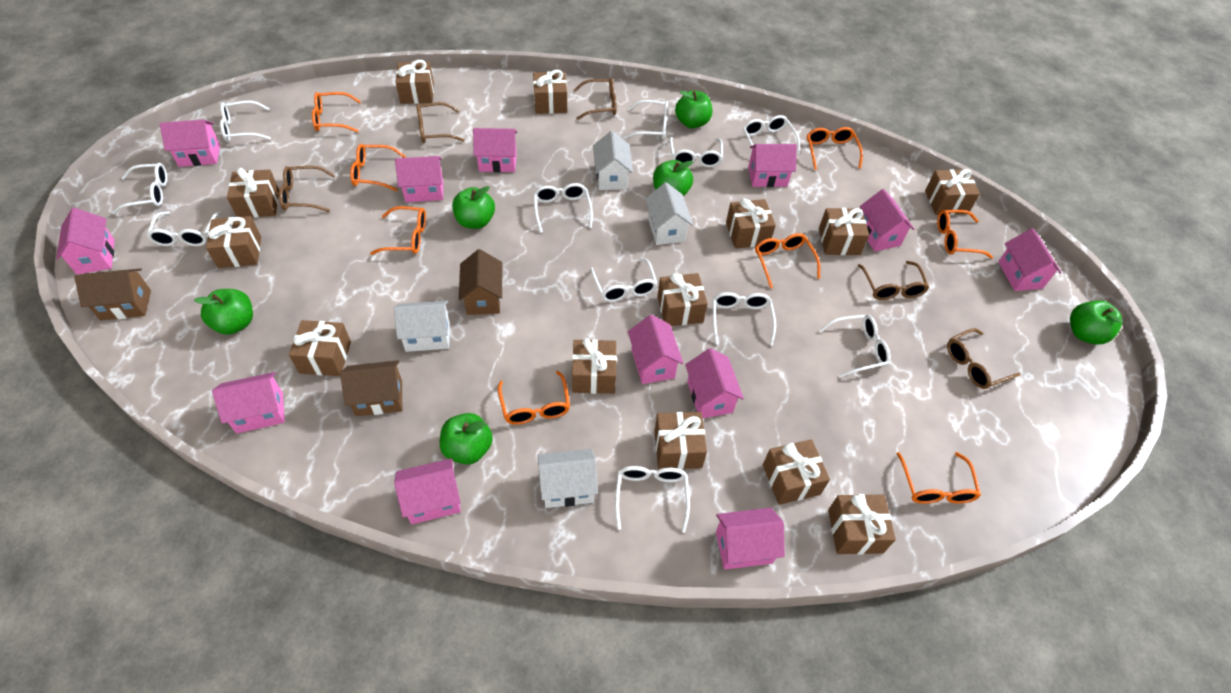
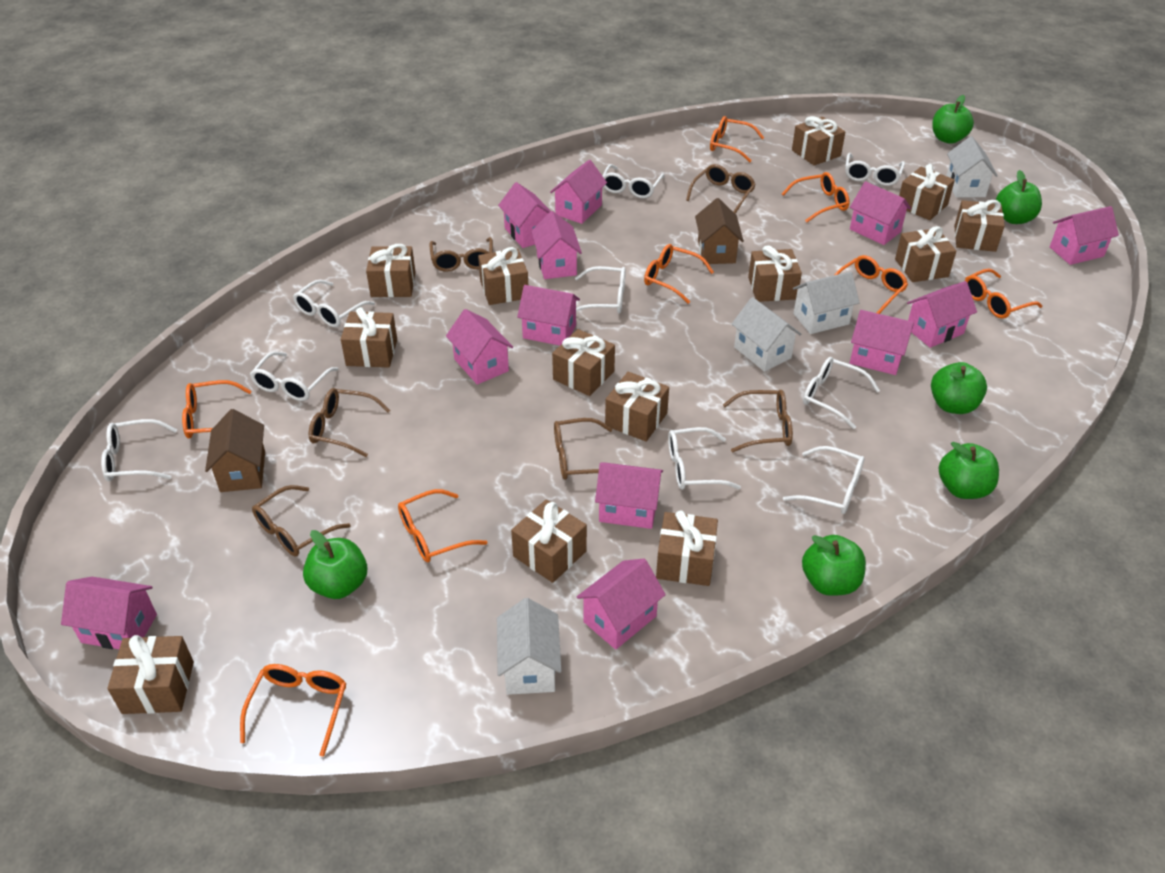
brown glasses: [279,166,336,212] [416,102,465,143] [573,78,617,120] [858,261,929,300] [947,328,1021,389] = 5 -> [252,485,350,556] [309,388,390,457] [429,237,493,272] [554,418,612,480] [686,164,756,214] [723,390,793,452] = 6
brown house: [74,268,151,320] [340,360,402,416] [459,249,502,315] = 3 -> [205,409,265,492] [695,198,744,264] = 2
white glasses: [112,163,167,214] [146,211,221,246] [220,101,271,142] [533,183,593,233] [590,258,658,302] [615,466,690,533] [624,100,668,139] [670,137,723,167] [713,292,776,346] [743,115,800,154] [819,314,891,378] = 11 -> [101,419,177,481] [250,352,339,401] [293,280,375,327] [575,266,626,313] [602,164,664,198] [668,427,741,490] [783,446,865,514] [803,357,880,429] [845,153,905,186] = 9

